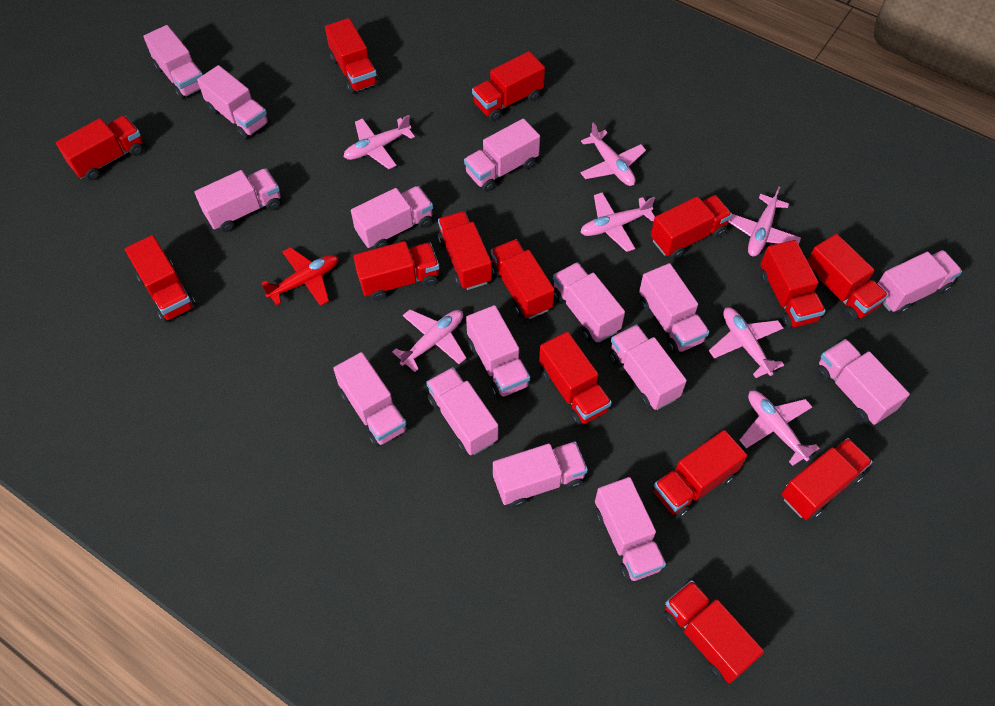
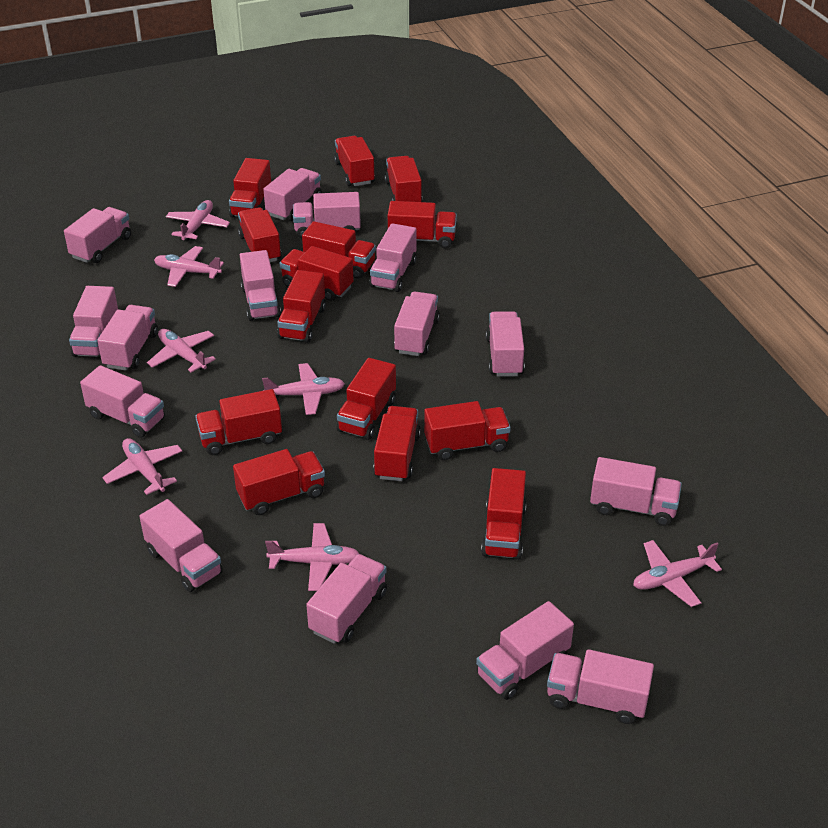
red plane: [261,247,339,306] = 1 -> none = 0

